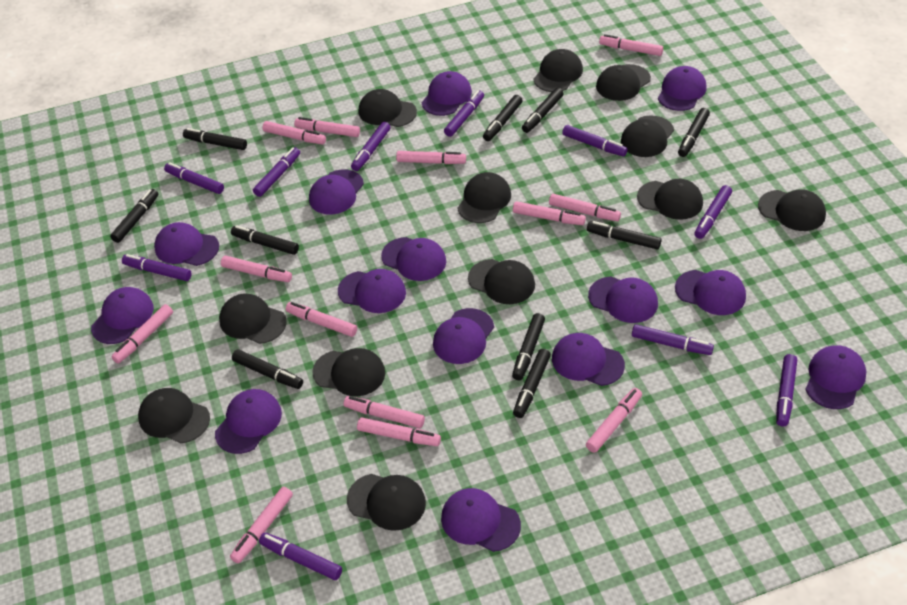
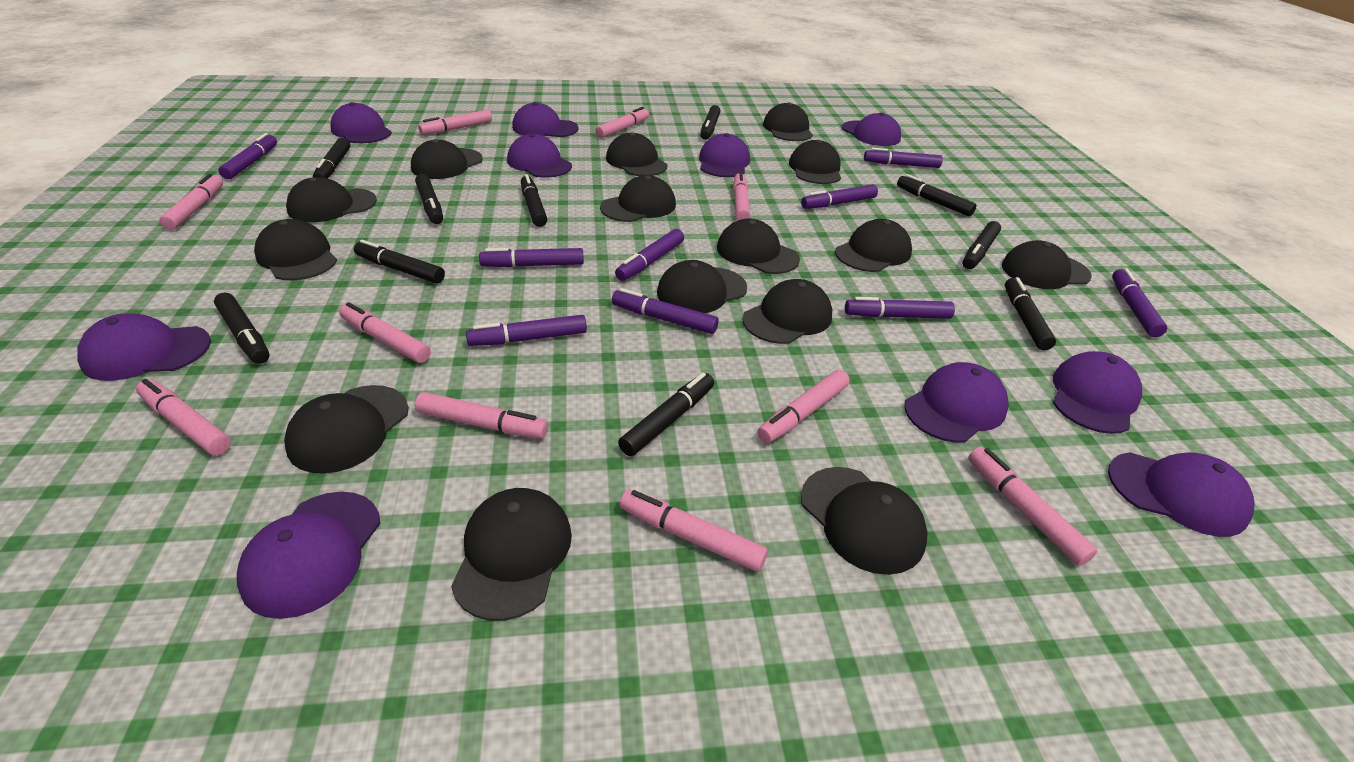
black cap: [138,388,210,444] [219,294,287,344] [312,348,385,396] [347,474,426,531] [358,89,417,127] [457,172,511,223] [468,259,535,304] [533,49,583,92] [596,64,651,101] [621,115,674,157] [637,179,703,220] [758,189,826,231] = 12 -> [254,219,337,280] [284,385,409,474] [286,177,377,222] [411,139,483,179] [451,488,572,621] [600,175,676,222] [606,132,668,176] [657,260,747,313] [717,218,800,274] [742,279,832,344] [763,102,813,141] [789,140,841,184] [801,467,928,575] [835,219,912,272] [1002,240,1092,289] = 15
pink marker: [111,304,173,363] [221,255,292,282] [230,487,293,563] [262,121,326,145] [286,302,357,337] [294,117,360,137] [344,396,425,428] [357,417,441,446] [396,151,466,164] [513,201,586,225] [549,194,621,221] [586,388,642,453] [599,34,663,56] = 13 -> [136,379,231,455] [159,174,223,230] [339,302,431,363] [415,392,548,439] [418,110,492,135] [595,107,649,138] [619,489,768,572] [733,172,750,220] [757,370,850,443] [968,447,1097,566] = 10
purple cap: [91,287,154,344] [154,222,219,266] [215,389,282,454] [309,170,364,214] [338,269,406,313] [381,237,446,281] [422,71,472,116] [433,308,494,364] [441,488,521,552] [552,333,625,386] [588,277,658,323] [658,66,707,111] [675,270,746,315] [805,346,866,409] = 14 -> [77,313,211,381] [237,492,380,619] [330,102,392,143] [507,133,572,178] [512,102,579,137] [699,133,750,177] [842,113,901,146] [904,362,1009,443] [1053,351,1142,434] [1108,452,1255,537] = 10
purple marker: [122,254,192,281] [164,162,224,194] [253,147,300,197] [259,533,342,580] [351,122,390,171] [444,90,484,137] [562,125,628,156] [632,324,714,355] [694,185,732,239] [776,354,797,427] = 10 -> [218,133,277,179] [466,315,587,346] [479,248,584,268] [612,288,719,334] [615,229,684,281] [801,184,878,209] [845,297,955,319] [864,148,943,168] [1112,268,1167,337] = 9

